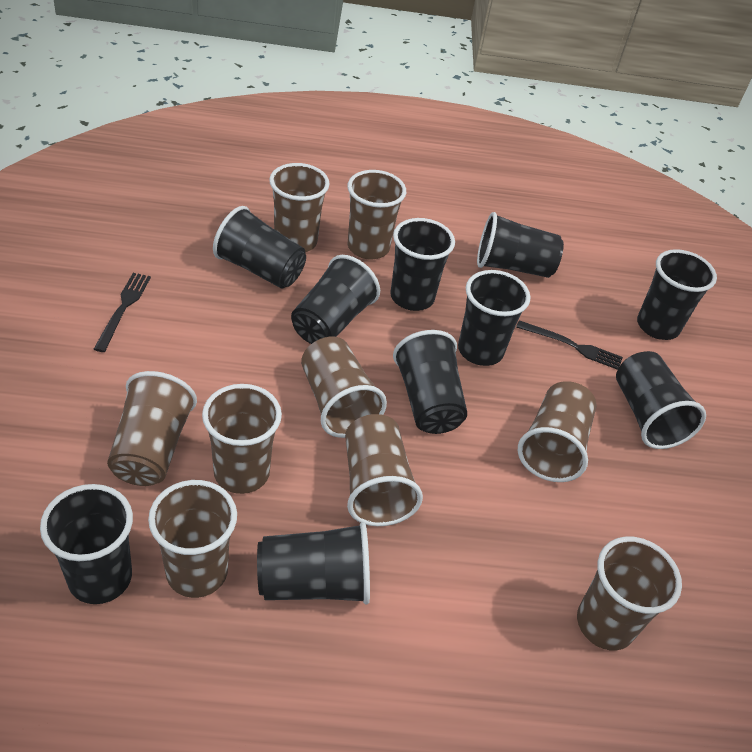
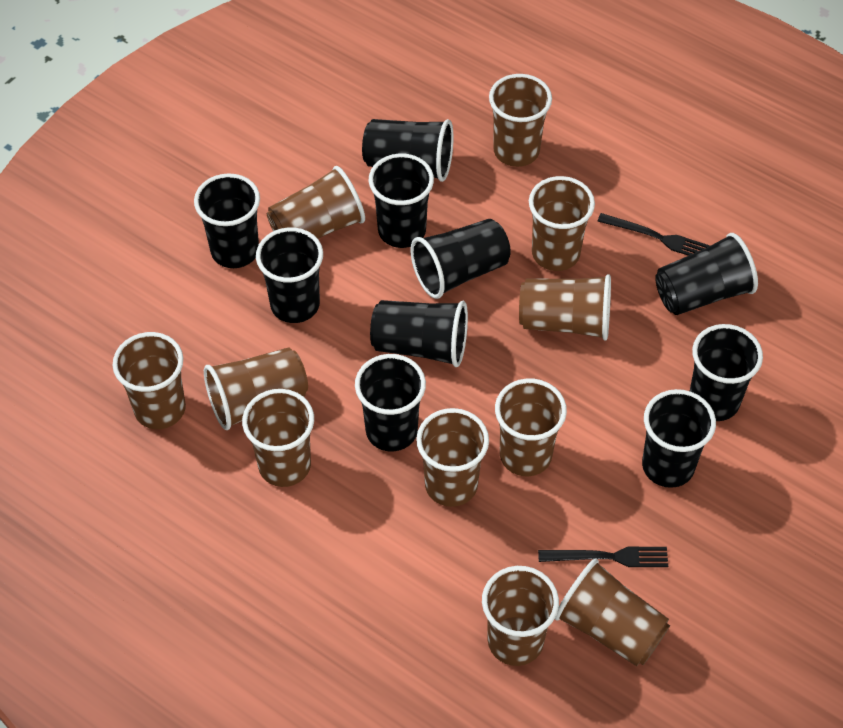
brown cup: [107,371,197,486] [148,480,237,598] [202,384,282,494] [269,163,329,252] [301,337,387,438] [345,414,423,526] [347,170,406,260] [518,381,597,482] [577,536,682,650] = 9 -> [112,332,186,429] [204,348,308,430] [242,389,314,487] [267,166,365,239] [416,408,489,507] [482,566,559,666] [489,74,552,167] [495,378,567,476] [519,274,611,340] [529,176,595,271] [555,558,670,666] = 11

